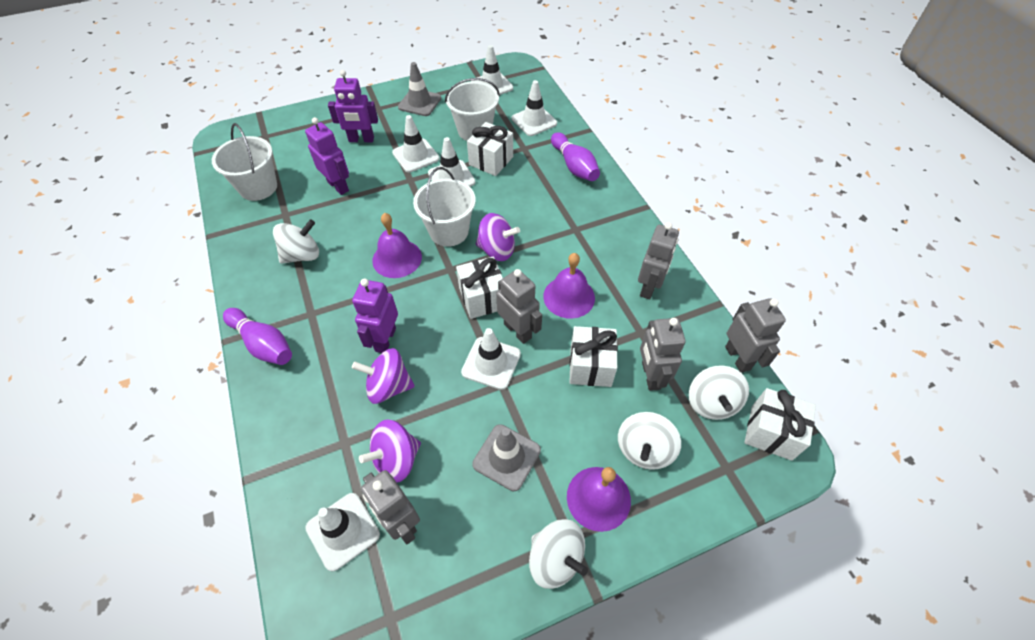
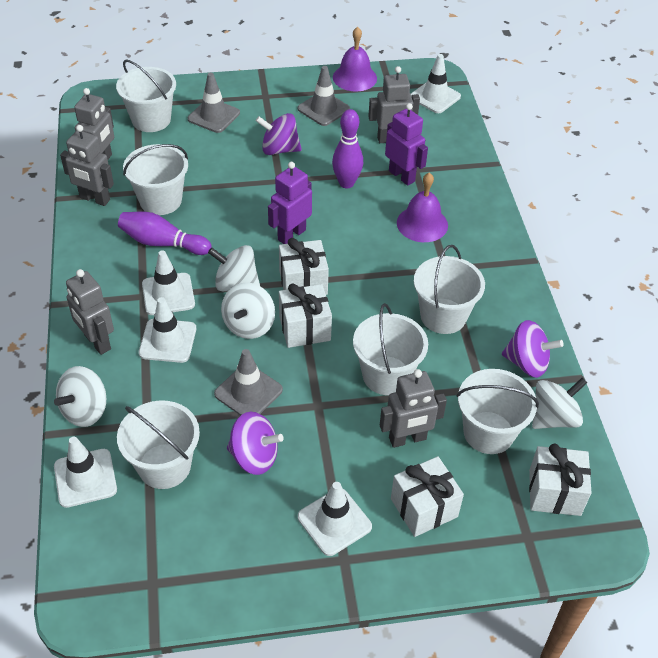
grey traffic cone: [398,62,441,116] [472,424,541,491] = 2 -> [188,72,240,133] [214,349,283,416] [298,66,350,126] = 3
purple bell: [372,213,422,278] [543,253,595,319] [567,467,631,532] = 3 -> [333,27,377,91] [397,173,448,242] = 2
purple robot: [305,117,349,195] [328,70,378,142] [352,278,398,353] = 3 -> [268,162,312,244] [385,103,428,186] = 2
white bucket: [212,123,277,201] [413,167,476,247] [445,78,500,141] = 3 -> [116,59,176,132] [117,401,200,489] [123,144,188,215] [353,303,428,395] [414,245,485,334] [457,369,539,454] = 6
white traffic cone: [305,493,380,572] [392,115,440,172] [428,137,475,187] [461,328,521,390] [471,45,513,95] [512,80,557,136] = 6 -> [54,437,117,508] [139,297,196,363] [142,250,195,315] [298,482,372,556] [411,54,461,113] = 5

